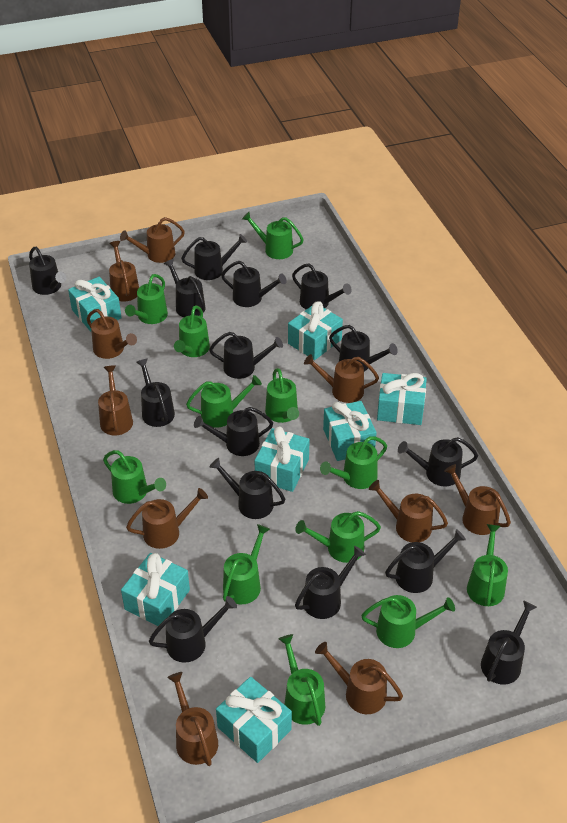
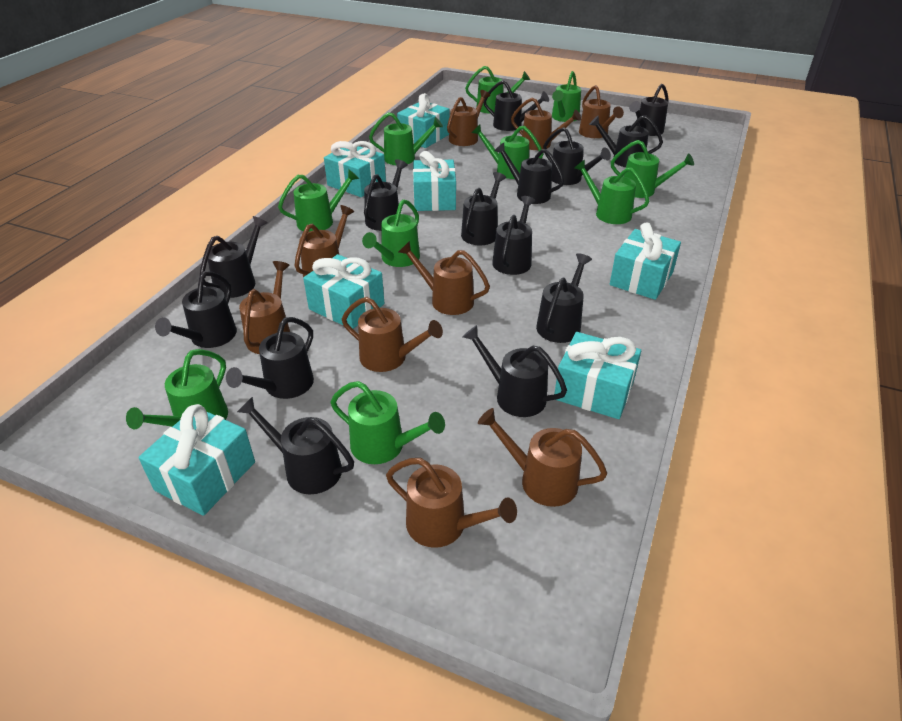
black watering can: [29,247,67,295] [136,358,175,427] [149,596,237,662] [164,259,205,317] [181,234,247,280] [194,407,273,456] [209,332,283,379] [209,458,285,519] [221,261,287,307] [292,263,352,310] [295,546,366,619] [329,325,398,372] [385,529,466,593] [398,437,478,487] [481,600,537,685] = 15 -> [155,271,237,348] [200,216,267,298] [226,317,314,399] [237,396,354,494] [364,159,408,231] [461,172,506,246] [462,325,567,417] [483,80,549,131] [492,196,535,275] [494,143,564,204] [536,253,592,343] [543,127,611,185] [589,115,663,167] [629,84,668,136] = 14
brown watering can: [87,309,137,359] [98,366,133,436] [109,241,139,302] [120,217,185,263] [126,488,208,549] [167,672,218,766] [304,354,379,403] [315,642,403,714] [369,480,448,542] [444,464,511,535] = 10 -> [239,261,290,354] [295,205,354,277] [342,297,443,372] [386,458,517,548] [399,241,490,315] [447,90,490,146] [478,408,607,507] [511,98,581,150] [579,85,624,138] = 9
green watering can: [103,450,166,504] [125,274,168,324] [174,305,210,357] [186,375,262,428] [223,524,270,604] [242,212,304,259] [265,368,299,423] [279,634,325,726] [295,511,381,563] [320,436,387,489] [361,595,455,648] [467,524,508,606] = 12 -> [126,349,228,429] [278,169,359,232] [330,381,445,464] [362,199,420,267] [369,112,443,165] [465,66,530,114] [472,124,543,179] [552,71,581,122] [574,160,649,224] [611,140,694,198] = 10

